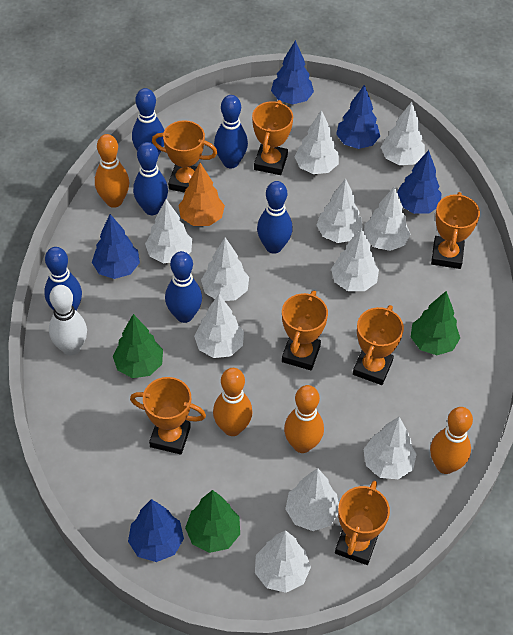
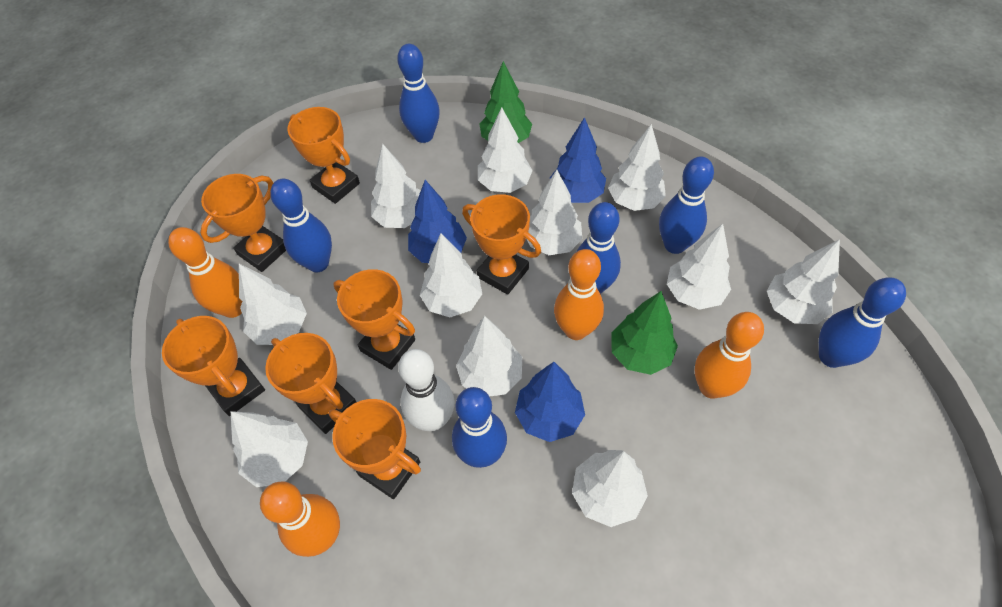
blue tree: [92,214,140,279] [128,499,184,562] [271,40,314,105] [336,85,380,149] [397,150,442,214] = 5 -> [408,180,467,263] [515,362,585,442] [550,117,606,203] = 3
green tree: [113,314,163,378] [185,490,240,553] [411,291,460,355] = 3 -> [480,61,532,143] [611,291,678,375] = 2
orange tree: [178,163,225,226] = 1 -> none = 0

